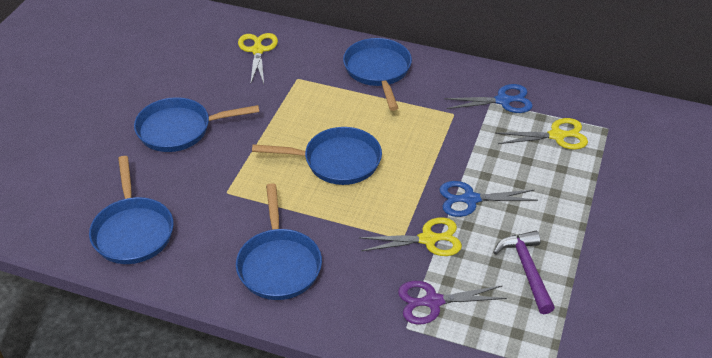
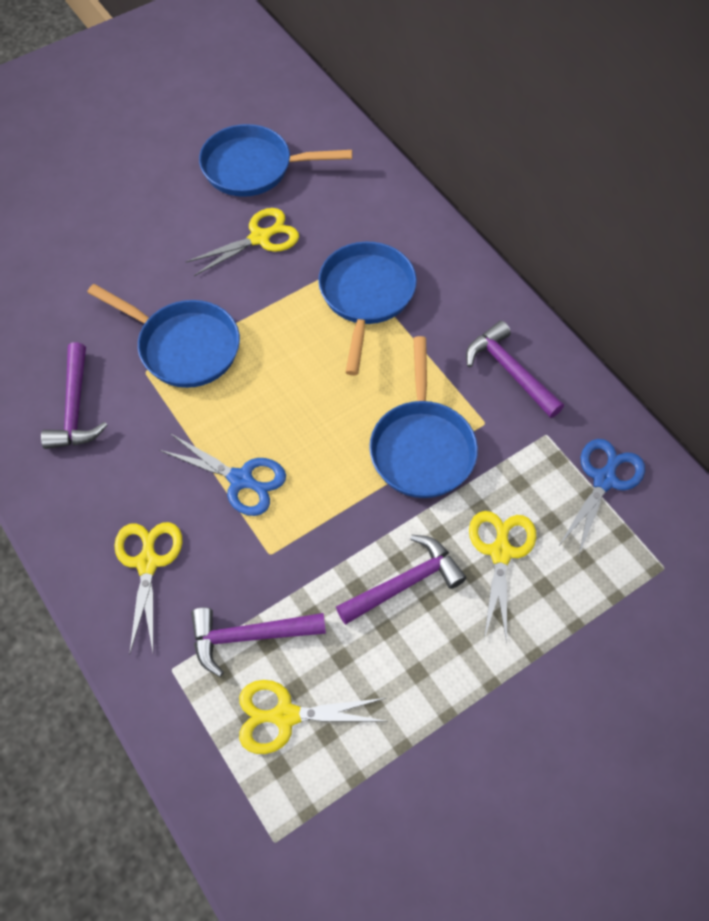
blue pan: [89,156,174,264] [134,97,259,152] [236,183,322,300] [252,127,382,185] [343,38,412,111] = 5 -> [87,284,240,388] [199,124,352,197] [318,242,417,376] [369,336,478,498] = 4
purple hammer: [494,231,555,314] = 1 -> [41,342,107,449] [191,607,326,677] [336,535,466,625] [466,321,564,418] = 4
purple scissors: [398,281,507,325] = 1 -> none = 0
yellow scissors: [238,33,278,85] [359,217,462,256] [495,118,588,150] = 3 -> [114,522,182,652] [186,208,299,276] [239,680,386,754] [469,511,536,643] = 4

